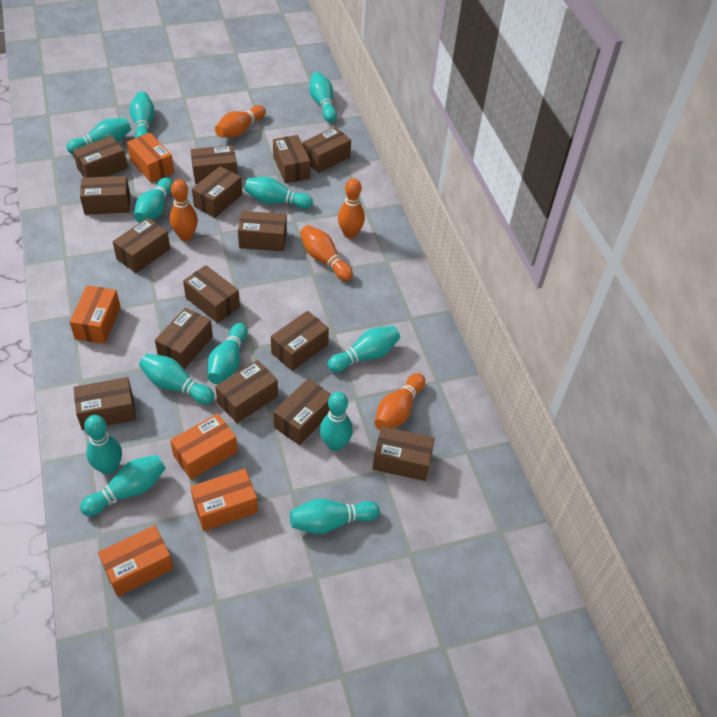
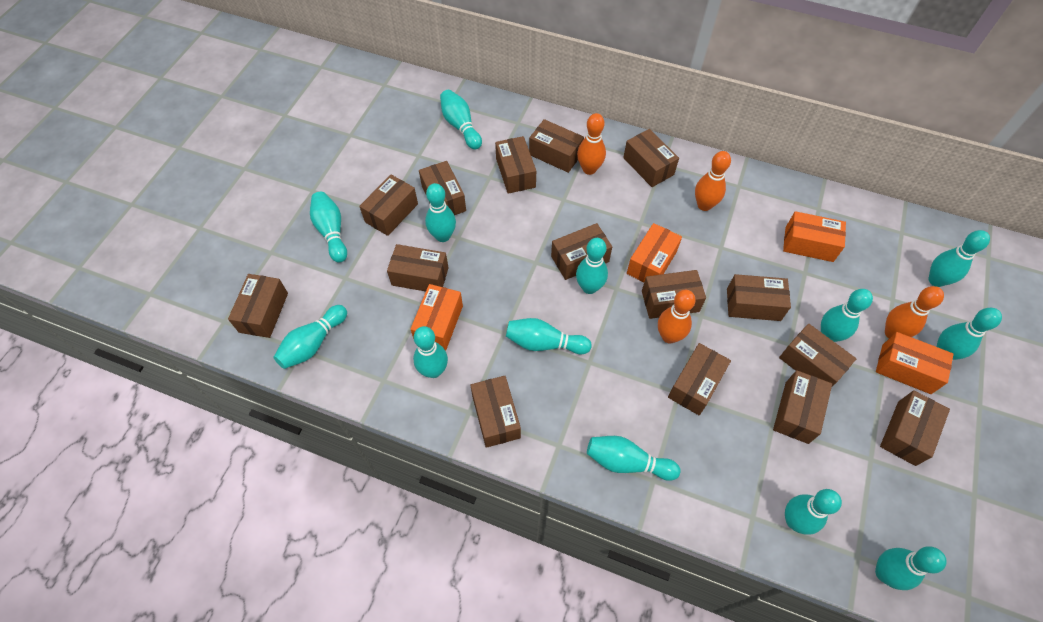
orange bowling pin: [170,180,198,241] [215,105,266,138] [300,225,353,281] [338,178,365,239] [375,373,425,430] = 5 -> [577,113,606,175] [658,290,696,343] [695,151,731,211] [885,286,944,338] = 4
orange box: [70,285,121,344] [98,525,174,597] [127,133,174,183] [170,413,238,479] [190,469,258,531] = 5 -> [411,284,463,351] [627,223,682,282] [783,211,846,262] [876,332,954,394] = 4
turquoise bowling pin: [66,118,131,154] [80,455,166,516] [84,415,122,475] [130,91,155,138] [134,177,173,223] [139,354,215,405] [207,323,248,384] [244,177,313,209] [290,499,380,534] [309,72,337,122] [320,392,353,451] [327,326,400,372] = 12 -> [274,305,347,369] [310,192,347,263] [413,326,448,378] [425,183,456,242] [440,90,482,149] [506,318,592,354] [576,238,608,294] [587,436,680,481] [785,489,842,535] [821,289,873,342] [875,546,947,590] [928,230,990,287] [936,308,1002,360] = 13

